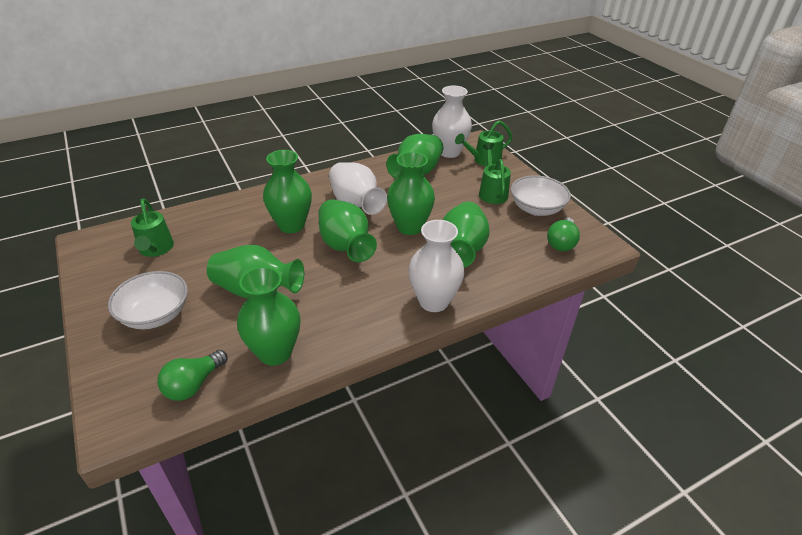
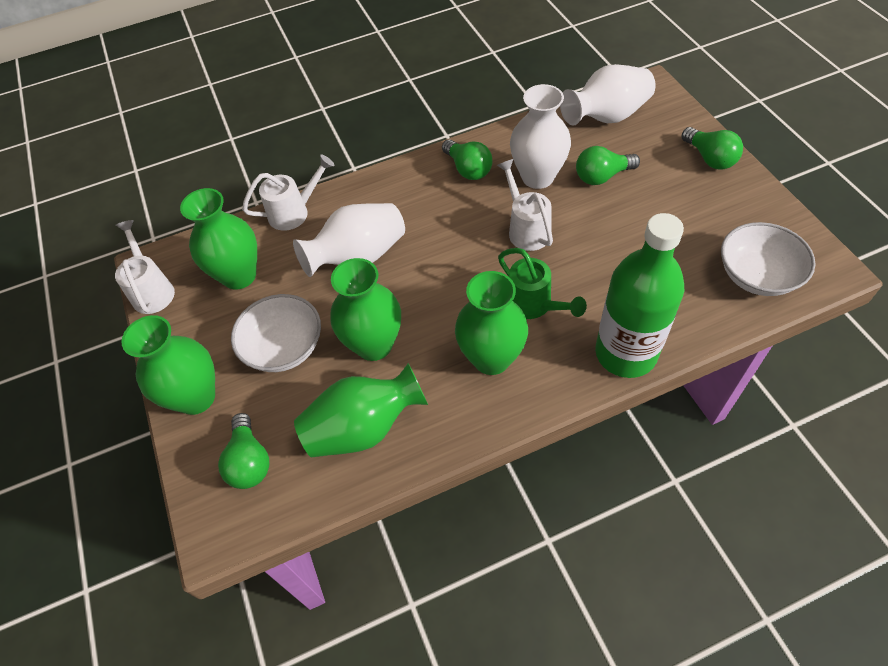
green bottle: none = 0 -> [595,213,684,378] = 1
green light bulb: [157,350,228,401] [547,217,580,251] = 2 -> [218,413,269,489] [442,139,493,180] [576,146,640,185] [681,127,743,170] = 4
green vase: [207,245,304,299] [237,267,301,365] [263,150,312,233] [318,199,377,262] [386,134,443,179] [387,152,435,235] [443,202,490,267] = 7 -> [121,315,215,415] [180,188,257,290] [294,363,428,457] [330,258,401,361] [455,271,528,375] = 5
green watering can: [131,198,174,257] [455,120,513,166] [479,143,511,204] = 3 -> [498,248,587,319] = 1
white watering can: none = 0 -> [115,220,175,314] [242,154,335,231] [497,159,553,251] = 3

